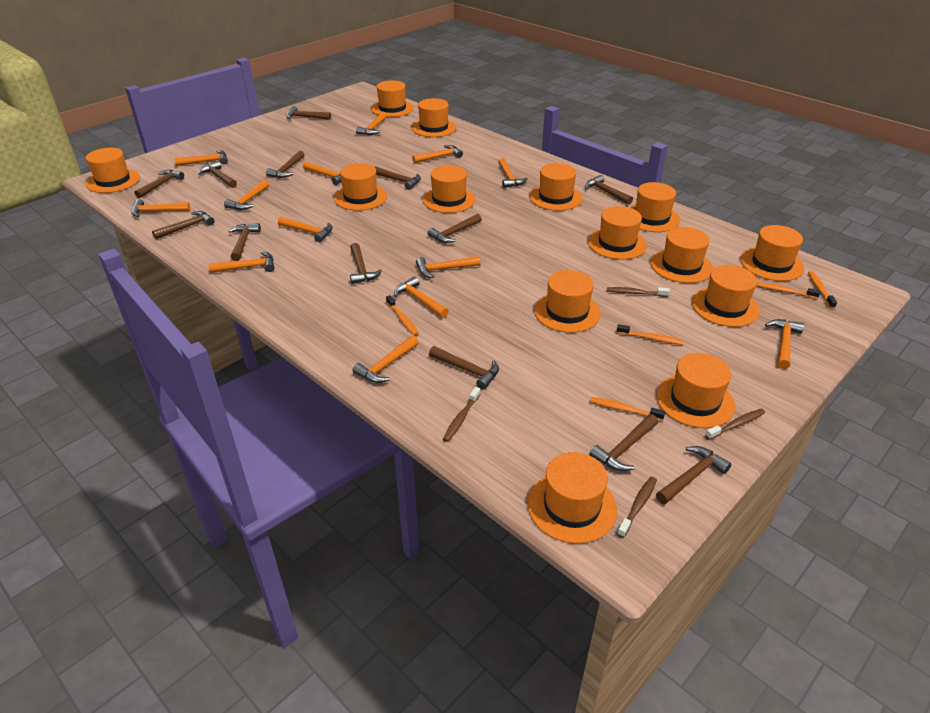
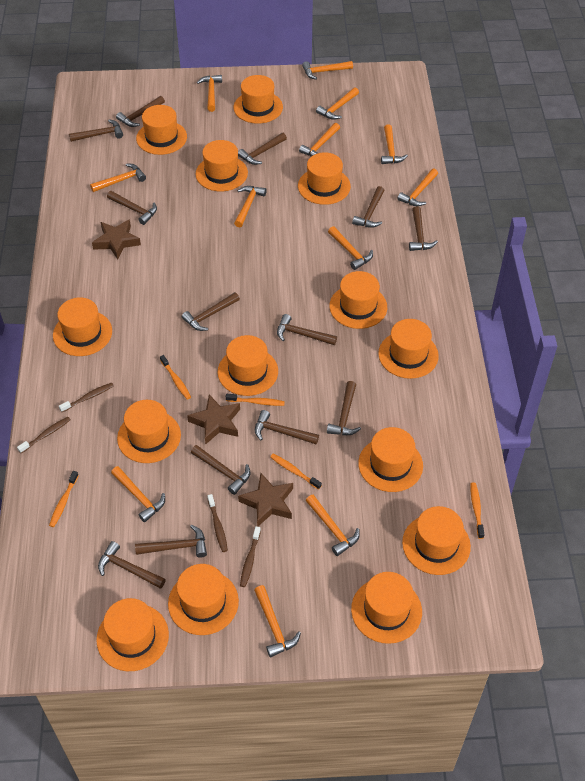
brown star: none = 0 -> [92,219,141,260] [187,395,240,445] [238,473,293,527] = 3
orange hammer: [131,199,190,217] [174,150,228,166] [209,251,274,273] [224,180,269,210] [278,217,333,242] [303,162,341,185] [353,335,419,383] [356,112,387,135] [394,276,449,318] [412,145,463,163] [416,256,480,278] [498,158,528,188] [765,319,804,369] = 13 -> [90,164,146,192] [111,466,165,522] [197,75,222,112] [234,186,267,227] [254,585,301,657] [299,123,340,157] [302,61,353,80] [306,495,360,556] [316,87,359,120] [328,226,373,270] [381,125,408,164] [397,169,438,206] = 12

